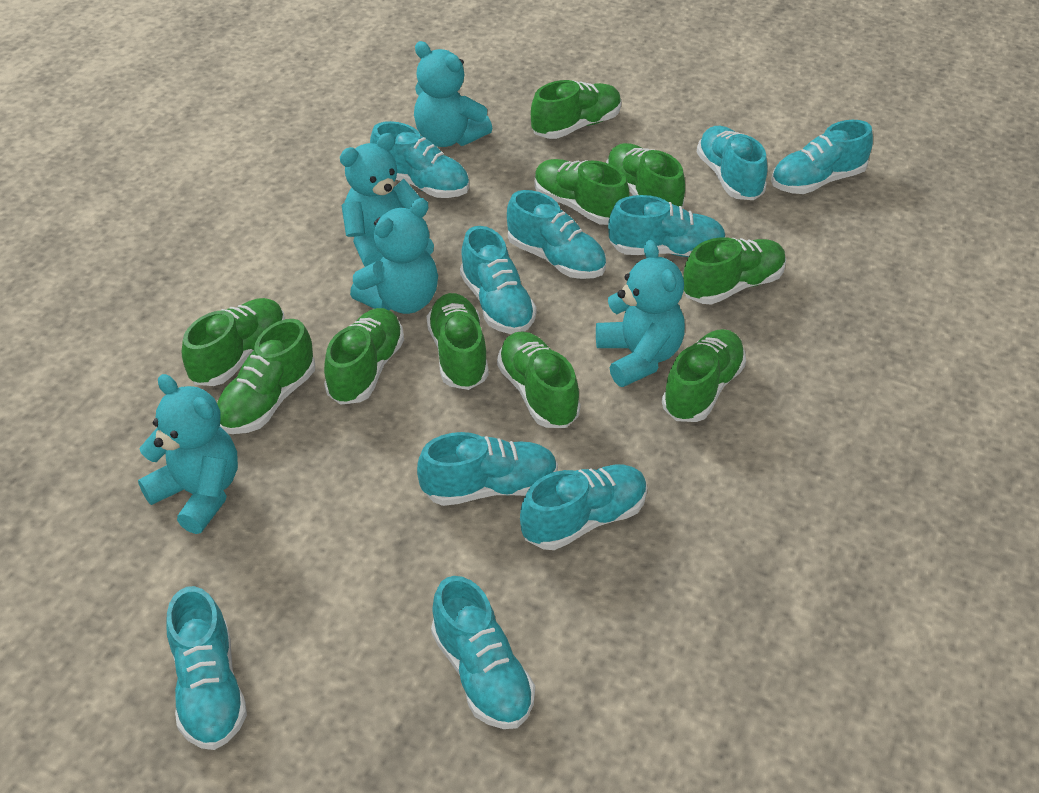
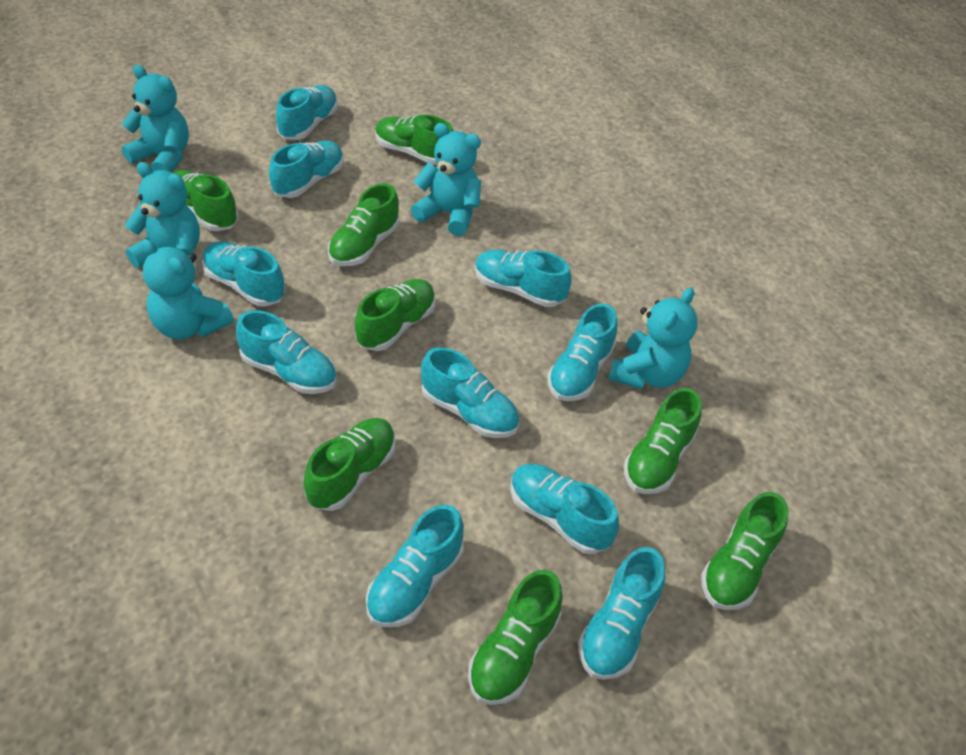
green shoe: [182,298,285,386] [217,319,315,434] [324,308,404,405] [427,293,489,390] [497,331,581,428] [531,80,622,139] [534,159,629,225] [606,143,685,207] [662,329,746,422] [683,237,786,305] = 10 -> [174,170,238,231] [304,418,396,511] [328,183,400,266] [355,279,436,351] [375,115,453,165] [468,570,563,705] [624,388,702,494] [701,492,789,610] = 8

